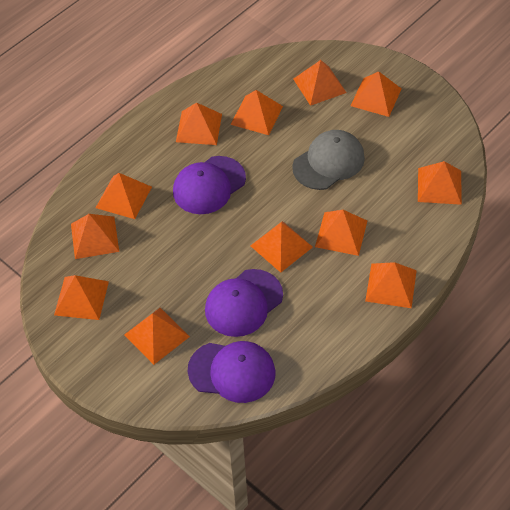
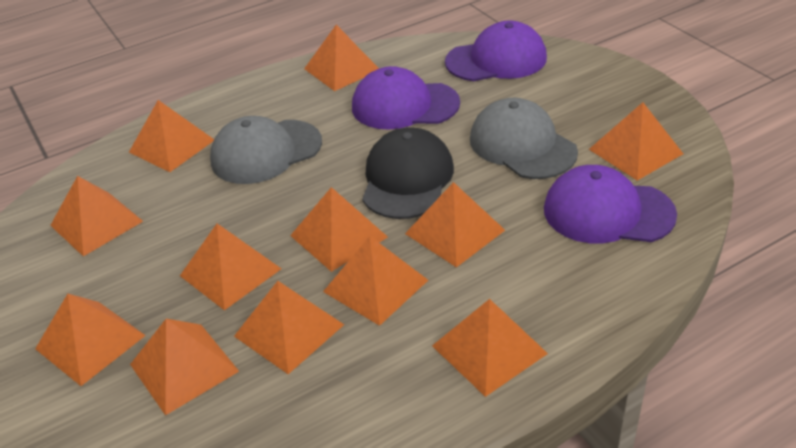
black cap: none = 0 -> [362,127,454,219] = 1
grey cap: [292,130,365,190] = 1 -> [210,116,322,184] [470,98,578,179] = 2

